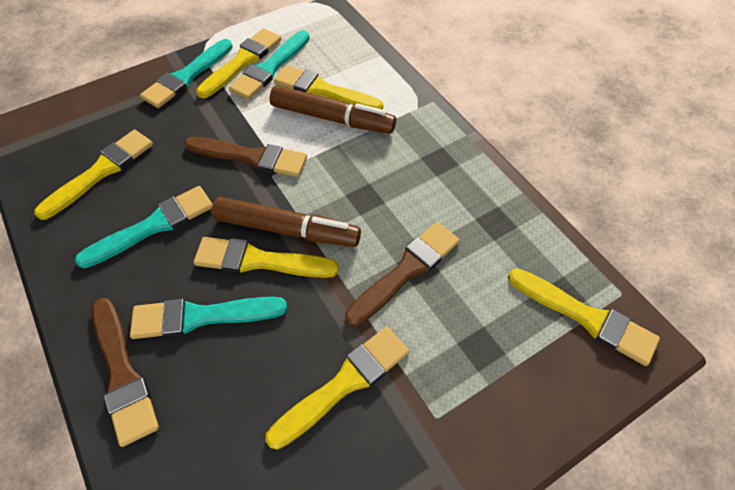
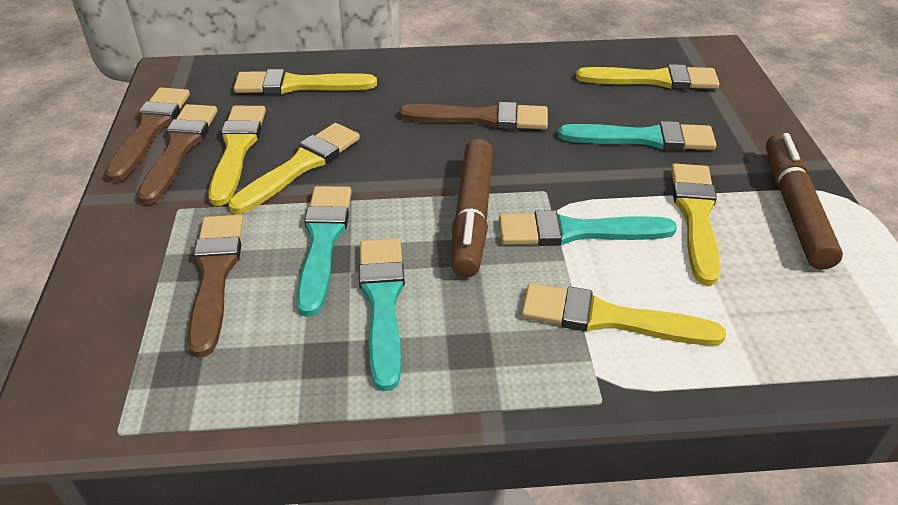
brown brush: [92,298,159,447] [184,137,307,177] [345,222,460,326] = 3 -> [105,87,190,182] [137,104,217,205] [188,215,243,357] [399,102,548,130] = 4

